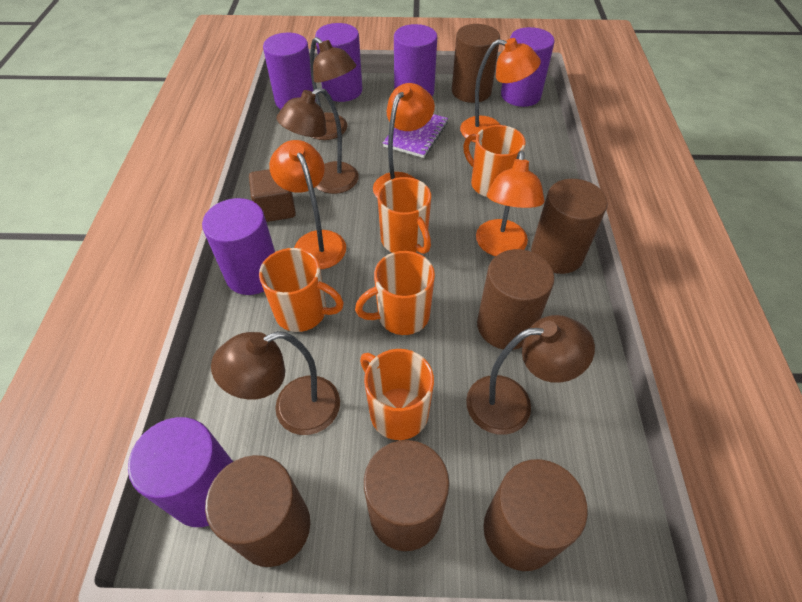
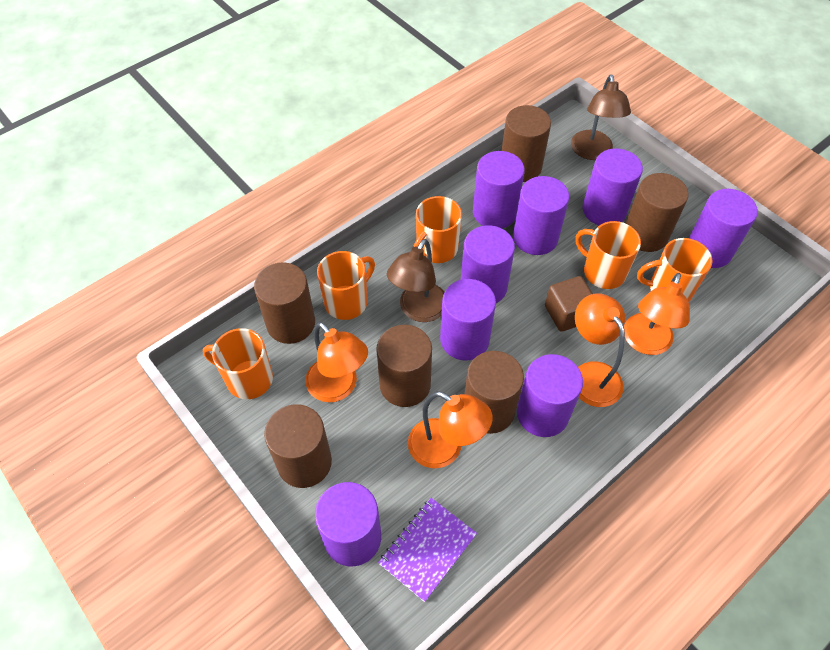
brown lamp: [211,331,340,435] [277,87,359,194] [310,37,357,140] [466,315,595,435] = 4 -> [387,239,444,322] [571,74,631,160] = 2
purple cylinder: [128,417,233,527] [202,198,275,295] [263,33,316,109] [315,23,362,102] [394,24,437,96] [501,27,555,107] = 6 -> [315,482,381,567] [440,279,496,361] [461,225,515,303] [473,151,525,228] [513,176,569,255] [517,354,583,437] [583,149,643,225] [689,189,758,268] = 8

